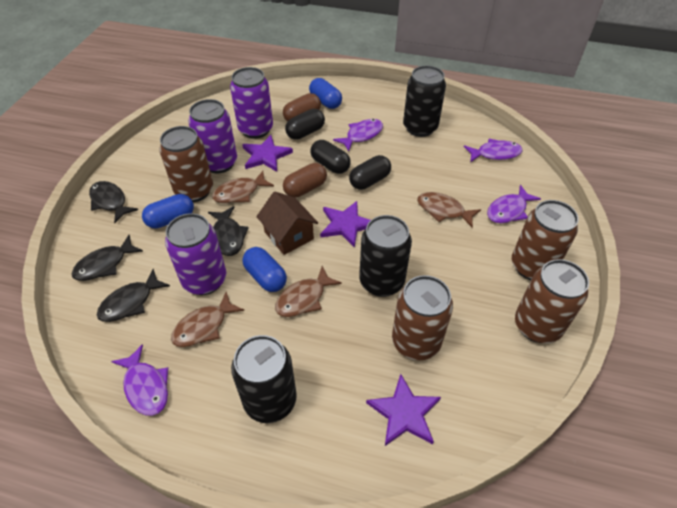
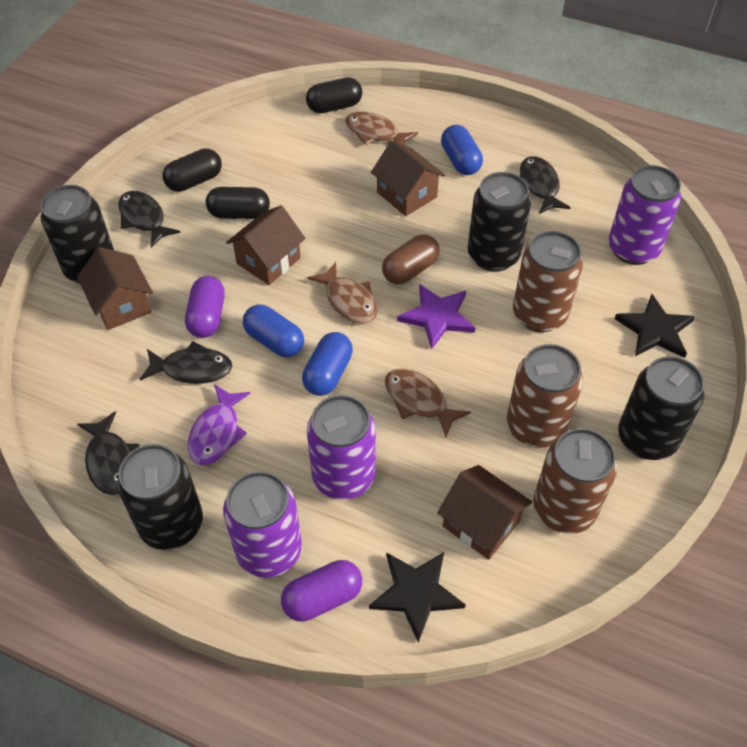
black can: [231,335,297,423] [359,215,412,297] [403,65,446,137] = 3 -> [41,185,114,284] [117,444,203,550] [468,172,531,272] [618,356,704,460] = 4
black star: none = 0 -> [369,552,466,643] [615,294,695,358] = 2
brown can: [159,126,213,202] [392,275,453,360] [512,200,579,280] [515,259,589,343] = 4 -> [507,344,583,448] [513,231,583,332] [533,428,617,534] = 3
brown capsule: [283,93,321,122] [283,163,327,198] = 2 -> [382,234,440,284] = 1
brown fish: [171,292,244,347] [212,171,274,203] [275,266,342,317] [417,192,481,228] = 4 -> [307,262,378,324] [345,112,418,145] [385,368,471,437] = 3
brown house: [256,192,318,255] = 1 -> [77,247,153,330] [226,205,305,285] [371,140,445,216] [437,465,532,560] = 4
purple capsule: none = 0 -> [185,276,225,338] [281,560,362,621] = 2
purple fish: [111,344,168,416] [333,119,383,151] [464,139,523,162] [487,185,541,223] = 4 -> [188,384,251,465] = 1
purple star: [242,135,293,172] [320,201,371,248] [366,374,441,446] = 3 -> [397,284,475,350] = 1

